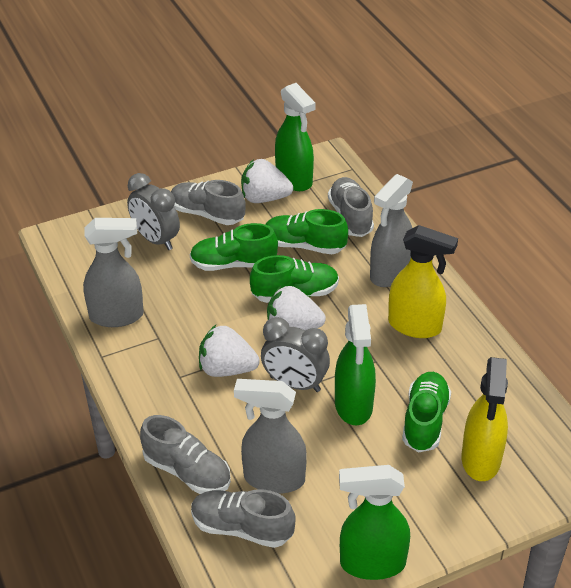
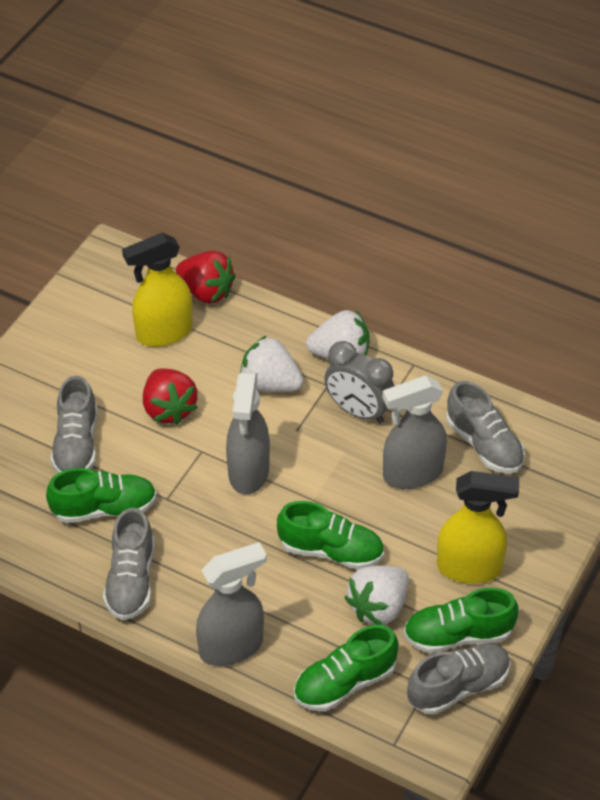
green spray bottle: [275,83,316,191] [335,304,376,425] [339,465,410,580] = 3 -> none = 0
grey clock: [127,173,180,250] [261,317,330,392] = 2 -> [324,341,394,423] = 1
red strawberry: none = 0 -> [143,368,198,425] [176,251,236,303] = 2

